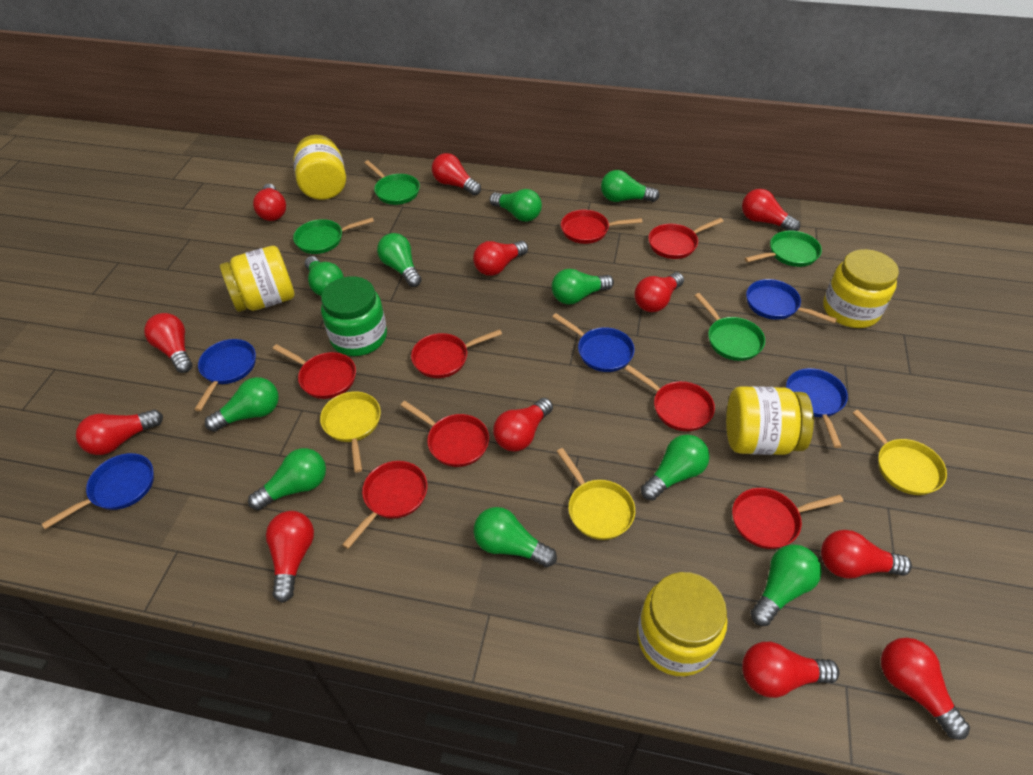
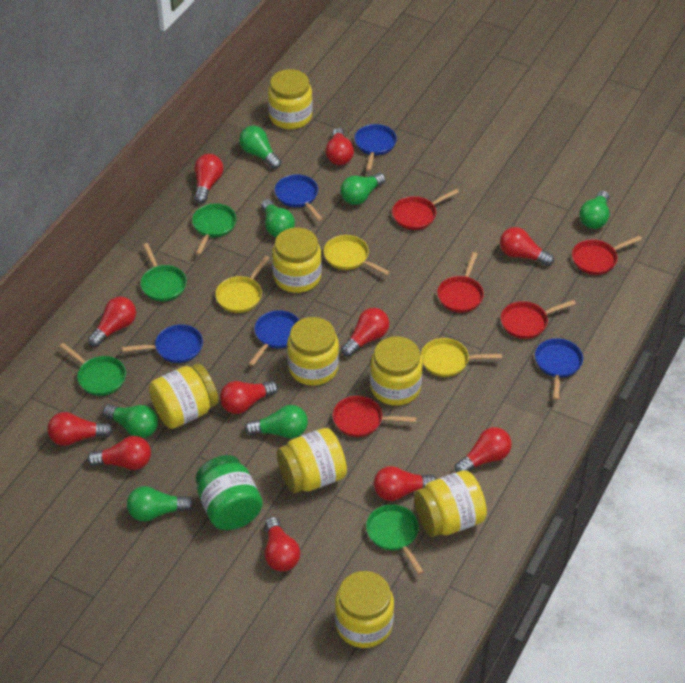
green light bulb: [205,377,279,432] [248,448,326,510] [305,256,344,296] [377,233,422,287] [473,507,557,567] [490,189,542,222] [552,269,614,304] [601,170,660,202] [641,434,710,501] [750,544,822,626] = 10 -> [103,404,158,438] [127,486,194,521] [239,126,281,169] [244,405,308,438] [261,199,295,237] [340,173,385,205] [579,191,609,229] = 7
red light bulb: [76,409,163,455] [144,313,192,373] [253,184,286,221] [266,511,314,603] [432,153,481,196] [473,241,528,276] [493,398,553,452] [635,272,684,312] [742,189,800,231] [742,642,839,698] [821,530,912,579] [881,638,970,740] = 12 -> [47,412,113,446] [87,436,151,470] [88,297,136,347] [194,154,223,204] [220,381,278,414] [265,517,300,572] [325,128,354,165] [341,308,389,357] [374,466,437,501] [455,427,512,472] [500,227,554,266] = 11
red pan: [273,344,356,399] [342,461,427,549] [400,401,489,467] [411,329,502,378] [561,210,642,244] [625,365,715,431] [648,218,724,259] [732,488,843,549] = 8 -> [333,396,416,437] [392,189,459,230] [437,252,484,313] [501,300,576,339] [572,235,642,275] = 5
yellow jar: [220,246,295,312] [293,135,346,200] [637,572,727,676] [726,386,814,455] [823,249,899,328] = 5 -> [149,364,218,429] [268,69,313,129] [272,227,322,293] [277,428,347,493] [287,317,339,386] [335,571,394,648] [370,336,423,406] [414,470,487,537] = 8

